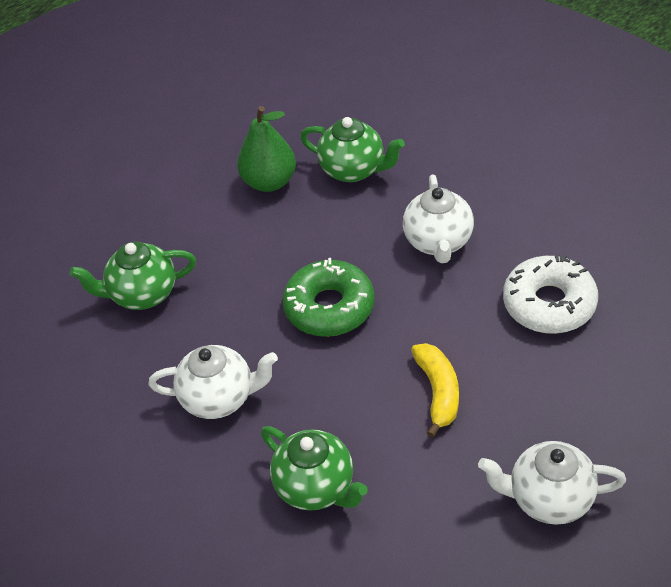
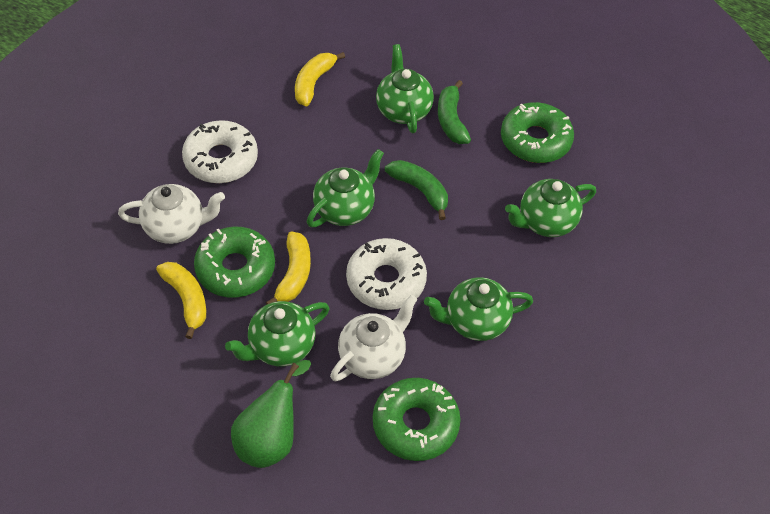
green banana: none = 0 -> [385,160,448,220] [438,80,471,144] = 2
green donut: [282,258,375,337] = 1 -> [194,227,275,298] [373,378,461,461] [501,102,574,163] = 3
green teapot: [70,242,196,310] [261,426,368,511] [300,117,405,182] = 3 -> [225,301,330,366] [307,149,384,227] [376,44,434,133] [424,277,533,341] [505,179,596,237] = 5
white donut: [503,255,598,334] = 1 -> [182,120,258,183] [346,238,427,310] = 2
white teapot: [148,345,278,419] [403,174,474,263] [478,441,626,525] = 3 -> [118,184,225,244] [330,295,417,381] = 2
yellow banana: [411,343,459,438] = 1 -> [156,262,206,339] [266,232,311,305] [295,52,345,107] = 3

